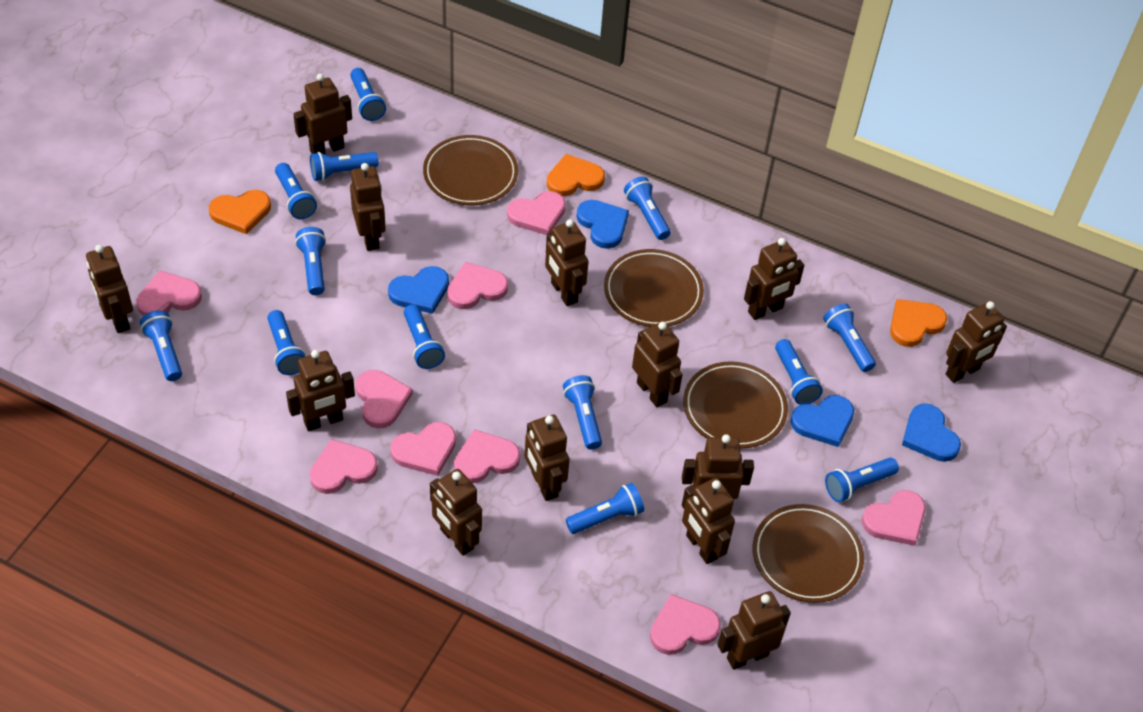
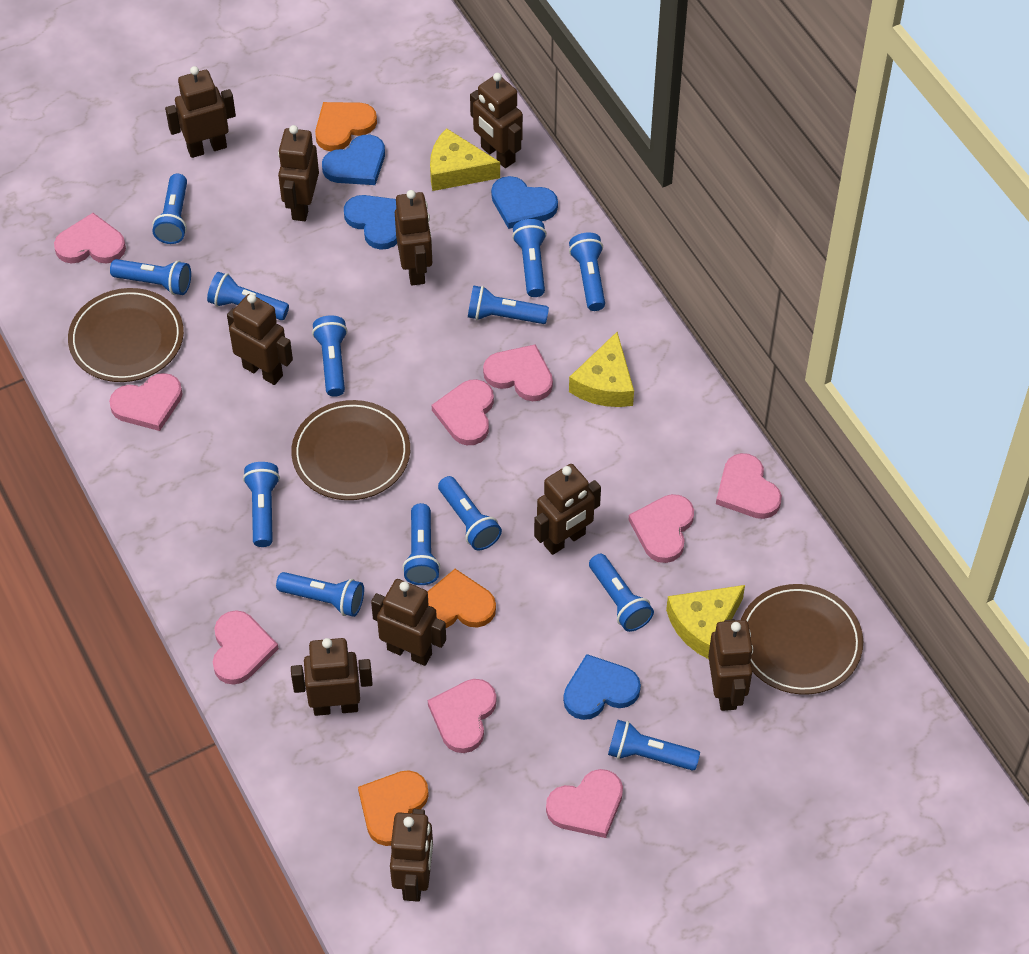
brown plate: [423,135,518,205] [604,249,704,327] [683,361,788,449] [753,504,864,603] = 4 -> [68,288,184,382] [291,400,410,500] [741,584,863,695] = 3
brown robot: [86,245,133,333] [286,350,355,431] [293,74,352,154] [350,163,386,251] [430,469,482,556] [525,415,570,501] [545,219,589,306] [632,321,683,407] [682,434,754,499] [682,478,735,564] [718,591,791,670] [744,238,804,320] [946,301,1007,383] = 13 -> [165,66,236,158] [227,294,293,385] [278,125,319,221] [291,638,373,716] [371,579,446,666] [390,809,433,902] [395,190,432,285] [470,73,523,168] [534,464,601,555] [708,619,753,711] = 10
yellow cheese: none = 0 -> [430,128,500,191] [569,332,634,407] [666,585,745,659] = 3

